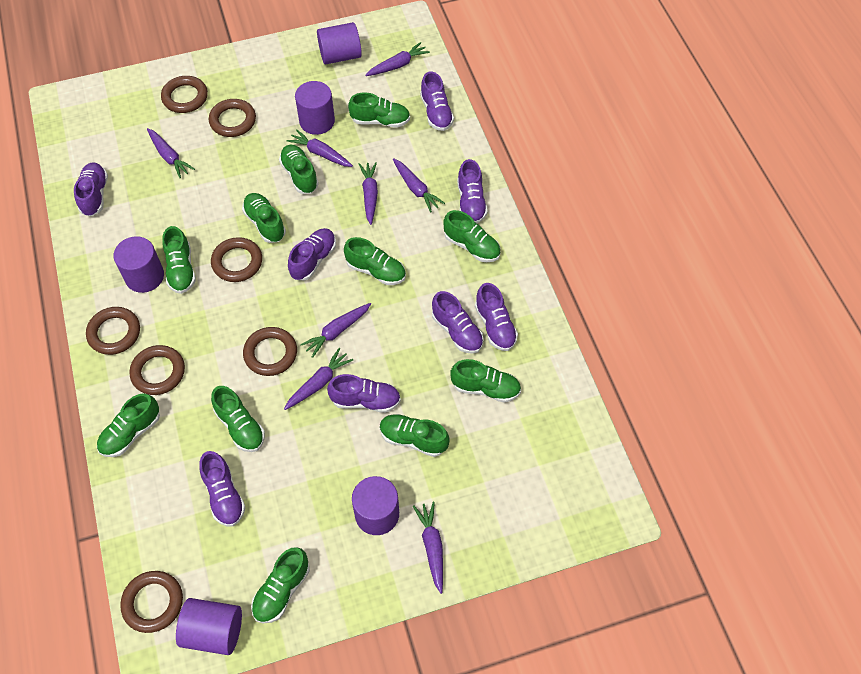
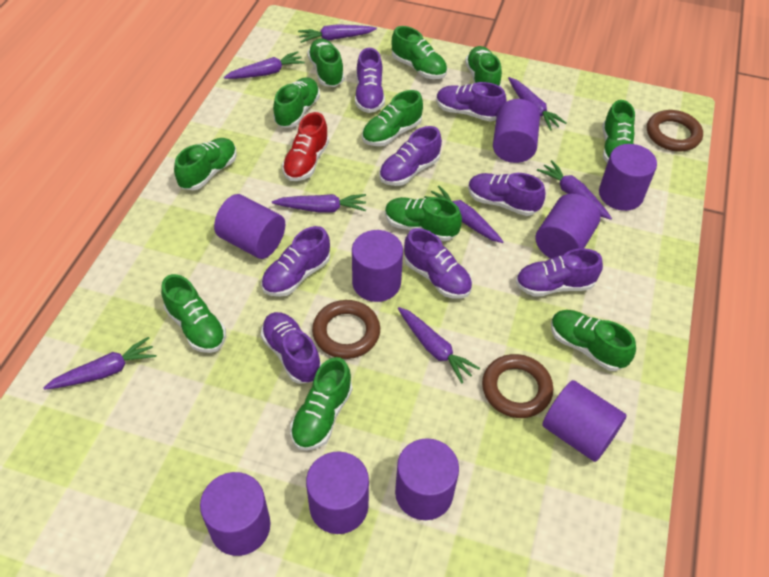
brown ring: [86,307,140,355] [120,571,183,633] [130,345,185,395] [161,76,208,113] [209,99,256,137] [211,237,262,282] [243,327,297,376] = 7 -> [312,300,380,359] [482,354,553,418] [647,110,703,151] = 3
purple cylinder: [114,236,164,293] [176,598,242,655] [295,81,335,135] [317,22,362,65] [352,476,399,535] = 5 -> [200,472,271,556] [214,194,285,259] [306,451,369,534] [352,230,403,302] [395,438,459,520] [493,99,540,163] [535,194,600,259] [542,380,627,462] [599,144,657,211] = 9
red shoe: none = 0 -> [282,112,329,181] = 1

